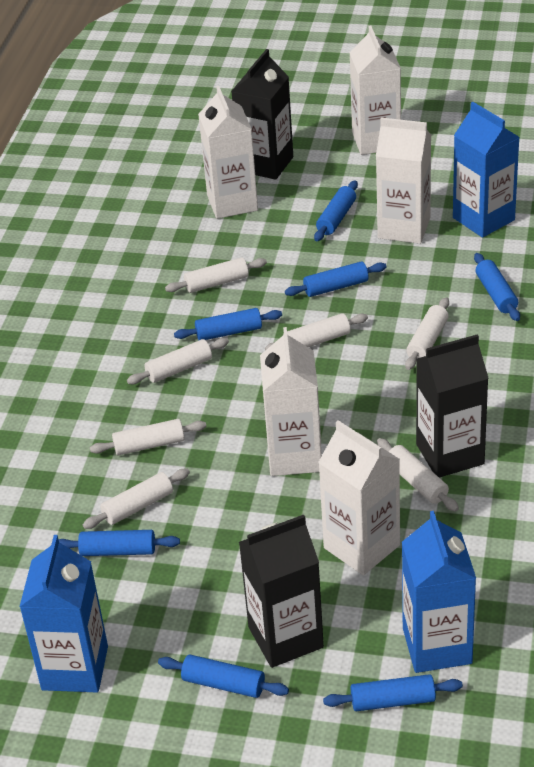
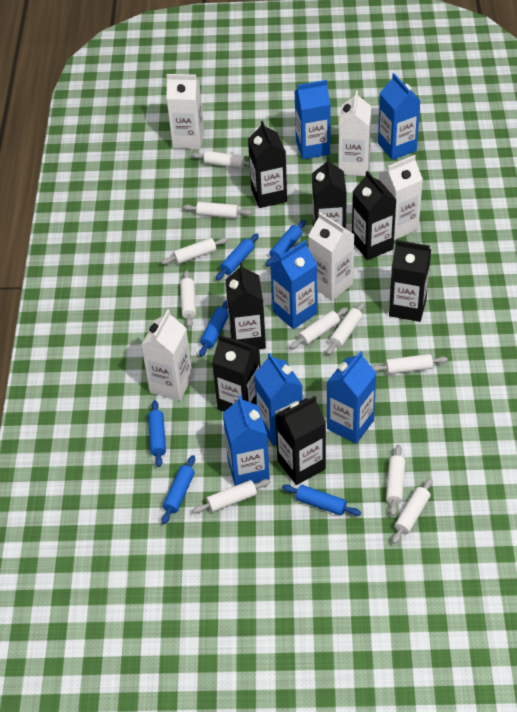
black carton: [231,49,293,180] [239,515,324,668] [416,334,488,478] = 3 -> [212,335,261,412] [225,263,266,349] [248,121,287,208] [275,396,326,485] [312,157,347,229] [352,171,397,260] [389,240,431,322] = 7
blue carton: [19,535,108,693] [402,511,476,673] [453,102,520,238] = 3 -> [223,395,270,486] [254,353,303,446] [270,240,317,329] [294,80,331,160] [327,351,376,444] [378,73,421,160] = 6
blue rolling pin: [59,530,180,556] [158,655,289,698] [174,308,282,340] [285,262,386,297] [314,180,358,241] [323,674,463,711] [474,253,520,321] = 7 -> [148,400,166,467] [162,455,195,524] [199,300,229,357] [216,234,259,280] [266,220,306,267] [282,484,361,516] = 6
white rolling pin: [83,469,190,529] [90,419,206,456] [127,338,229,384] [165,257,267,293] [265,313,368,350] [377,438,459,512] [405,297,449,370] = 7 -> [161,238,228,265] [180,270,196,327] [183,202,252,218] [192,151,250,169] [192,479,270,513] [290,307,348,349] [327,302,365,355] [372,354,448,374] [386,445,405,516] [392,478,433,544] = 10

